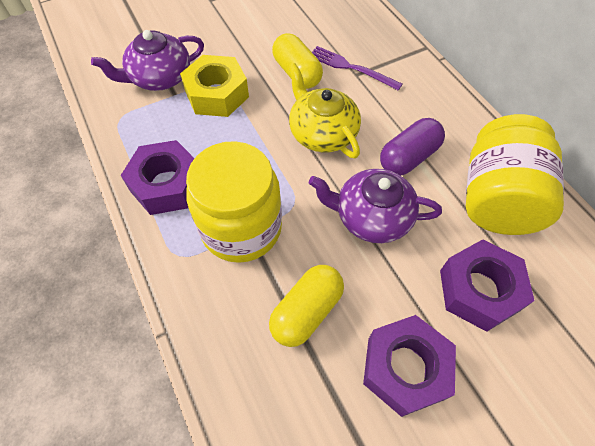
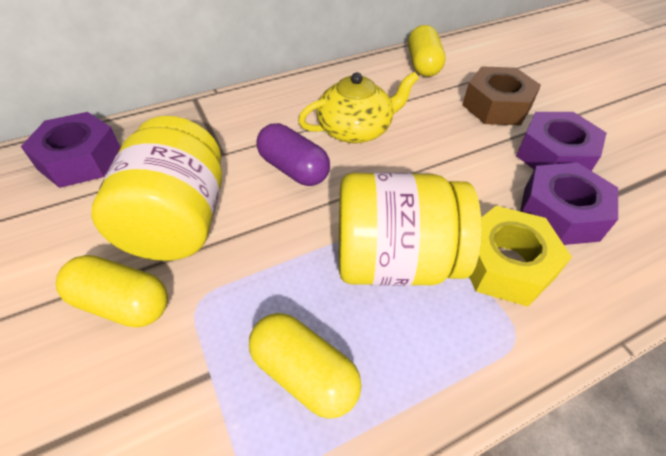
brown nut: none = 0 -> [462,66,541,125] = 1
purple fork: [312,46,402,90] = 1 -> none = 0
purple teapot: [91,30,204,91] [309,169,442,243] = 2 -> none = 0
yellow capsule: [269,265,344,347] [272,33,323,89] = 2 -> [56,255,168,327] [249,313,362,419] [408,25,445,77] = 3

